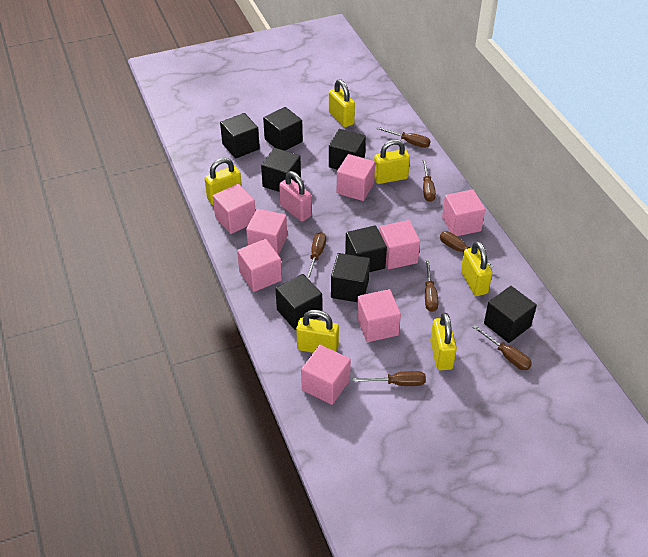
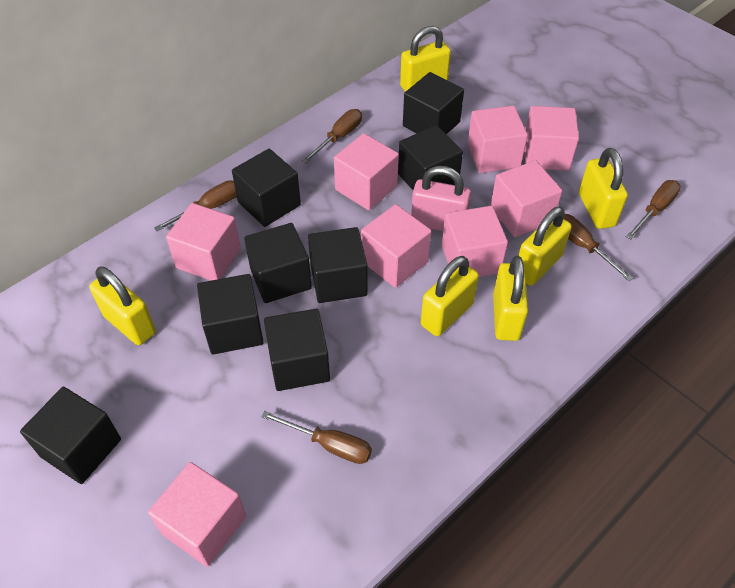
brown screwdriver: [307,232,326,280] [352,371,426,386] [376,127,430,148] [422,159,436,202] [425,259,438,312] [440,231,494,268] [472,325,532,370] = 7 -> [154,180,237,231] [261,411,372,464] [302,109,362,163] [564,214,633,281] [626,180,681,240] = 5

